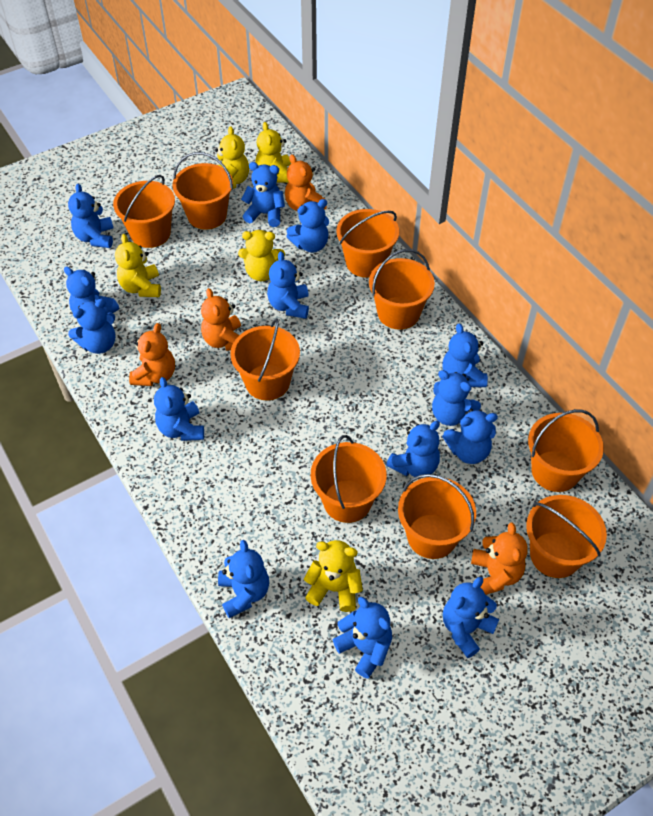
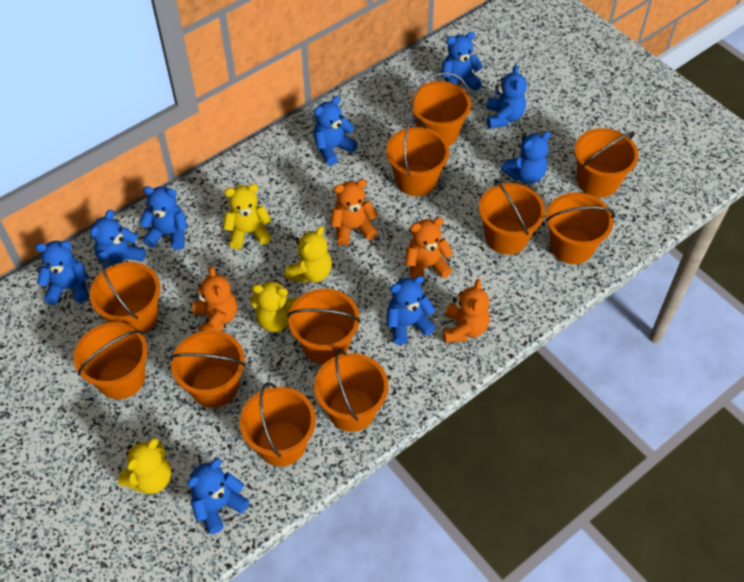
blue teddy bear: [64,266,119,314] [68,184,113,248] [68,299,115,354] [154,377,204,441] [218,540,269,618] [241,162,285,227] [267,251,309,319] [286,199,329,253] [332,597,392,679] [386,421,440,477] [432,370,481,426] [442,323,488,387] [442,409,498,464] [443,577,499,658] = 14 -> [35,241,89,305] [90,210,146,269] [139,186,188,250] [187,459,249,534] [313,96,358,165] [387,276,435,345] [441,32,483,91] [486,65,527,129] [501,131,551,184] = 9
orange bucket: [113,175,175,248] [172,152,233,229] [230,318,300,400] [311,435,386,523] [337,209,399,278] [369,249,435,330] [398,474,476,559] [526,495,607,578] [528,409,604,492] = 9 -> [74,322,148,399] [90,260,161,334] [169,330,246,408] [240,382,316,466] [287,289,361,364] [314,349,389,432] [386,117,450,196] [410,72,471,146] [479,179,545,255] [545,192,615,264] [574,128,639,198] = 11
yellow teddy bear: [115,234,161,297] [215,126,249,189] [238,230,285,281] [256,122,291,183] [304,540,363,612] = 5 -> [118,438,171,494] [223,184,272,249] [251,279,297,332] [285,226,332,283] = 4

